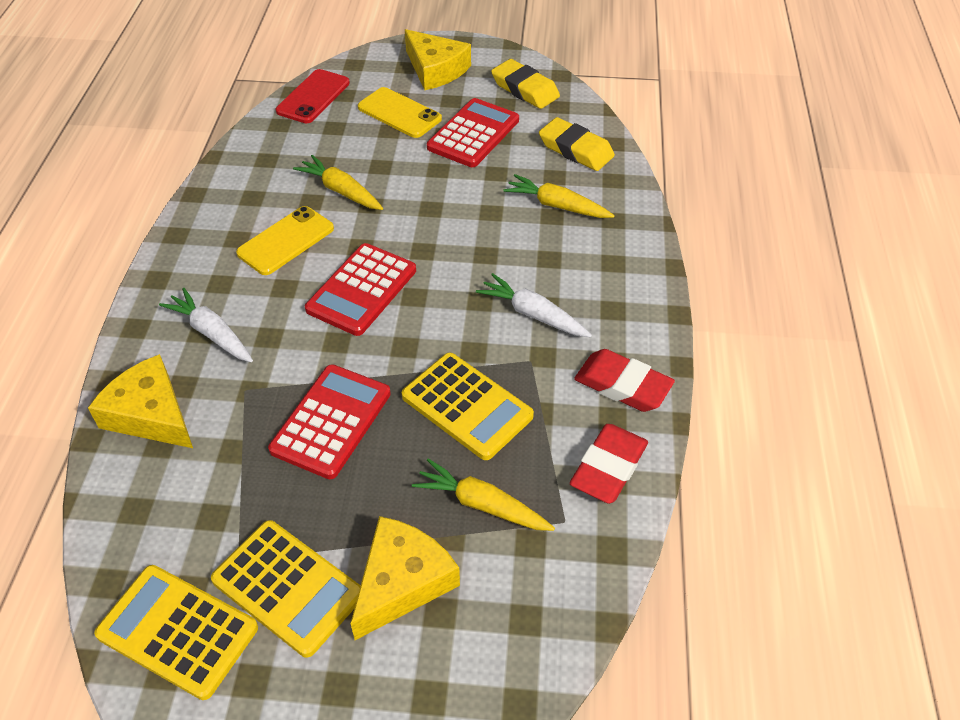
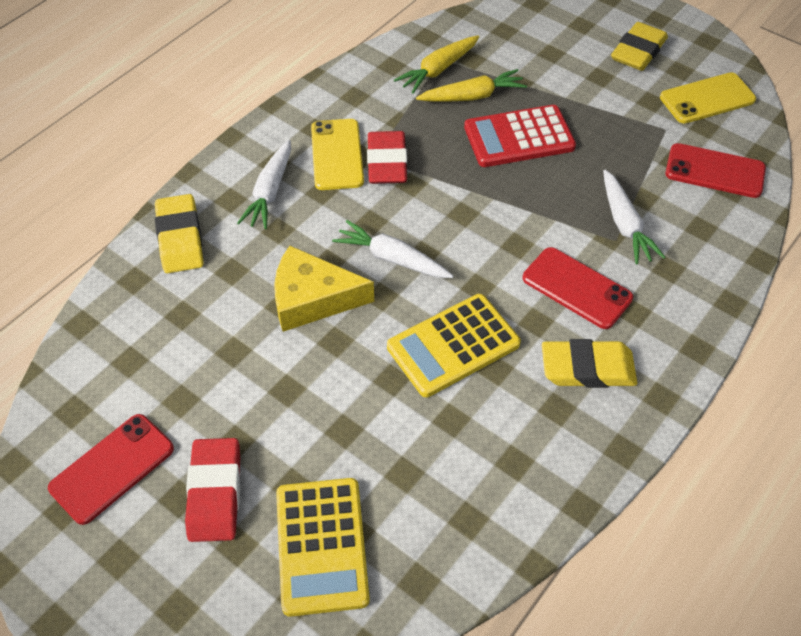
red calculator: [268,364,391,479] [305,243,416,336] [427,98,519,167] = 3 -> [464,105,576,167] = 1
red phone: [276,69,350,123] = 1 -> [48,414,174,525] [523,247,633,329] [665,143,766,198] = 3
white carrot: [159,288,253,362] [476,273,592,337] = 2 -> [237,139,291,229] [332,220,453,278] [603,169,666,265] = 3
yellow calculator: [94,565,258,700] [211,520,361,658] [402,353,534,460] = 3 -> [276,478,370,617] [387,294,521,397] = 2
yellow carrot: [293,155,383,210] [412,458,555,531] [503,174,615,218] = 3 -> [394,35,479,94] [416,69,527,102] = 2
yellow cheese: [88,354,193,448] [350,516,460,640] [405,29,471,90] = 3 -> [274,246,374,332] = 1
yellow eraser: [491,59,560,109] [539,117,615,171] = 2 -> [155,194,203,273] [542,339,637,388] [611,22,668,71] = 3

